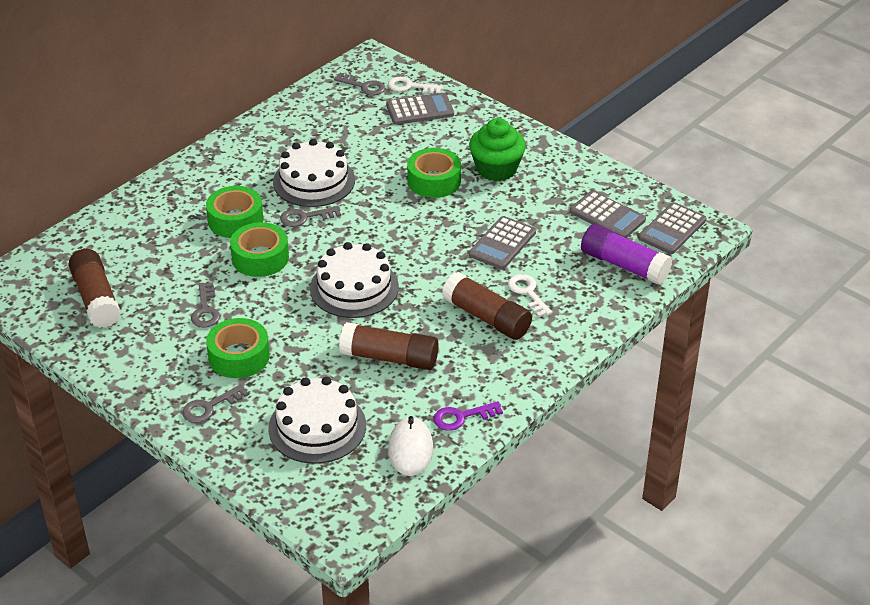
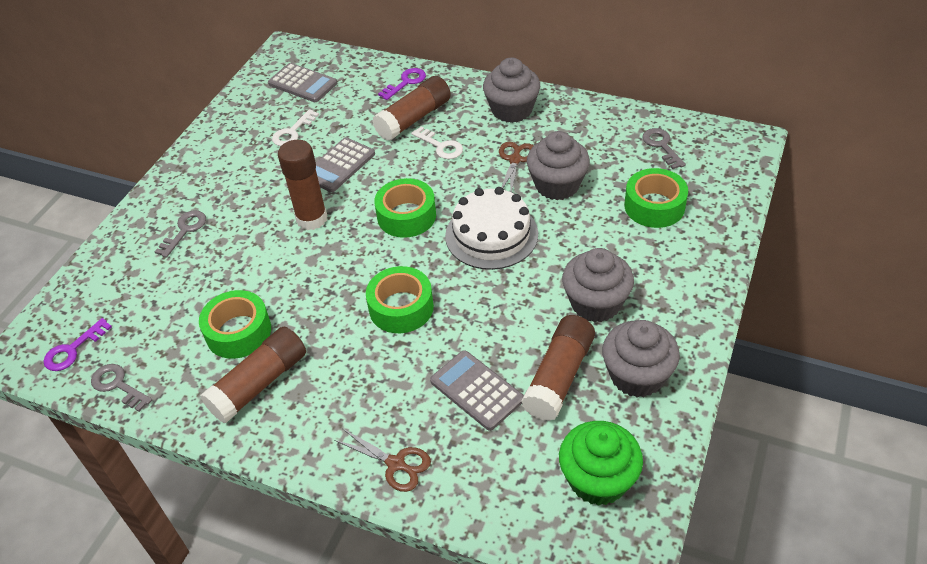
brown glue stick: [69,249,121,328] [339,322,439,370] [442,272,532,340] = 3 -> [200,327,306,423] [278,140,327,230] [372,76,451,141] [521,315,595,421] = 4
brown scissors: none = 0 -> [334,428,431,492] [499,141,533,192] = 2
grey calculator: [386,93,454,125] [469,216,536,269] [570,191,646,238] [638,202,706,254] = 4 -> [268,63,337,102] [316,137,375,192] [430,350,524,431] = 3
grey cupcake: none = 0 -> [483,57,540,123] [527,131,590,200] [562,248,634,322] [602,320,680,397] = 4
grey key: [182,384,249,423] [191,282,220,327] [280,206,341,227] [334,73,385,95] = 4 -> [91,364,152,412] [155,210,206,258] [642,128,686,169] = 3
purple glue stick: [581,224,672,285] = 1 -> none = 0
purple key: [434,401,503,431] = 1 -> [44,318,112,371] [378,68,426,100] = 2
white cake: [268,377,366,464] [273,139,355,207] [310,242,399,318] = 3 -> [445,187,538,270] = 1
white mouse: [388,416,433,476] = 1 -> none = 0

